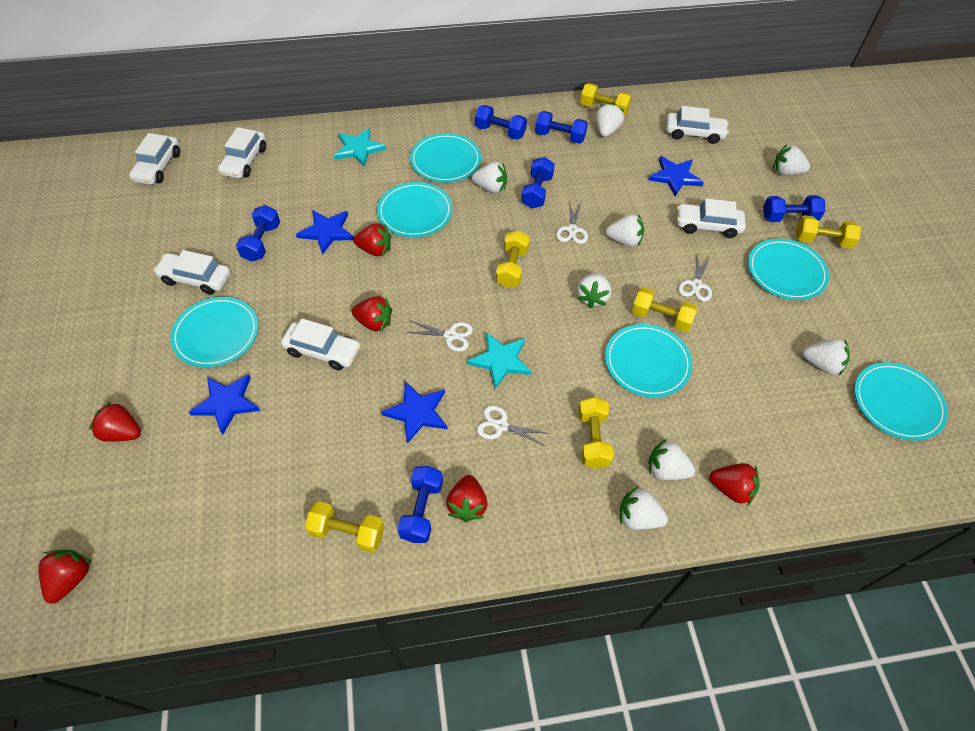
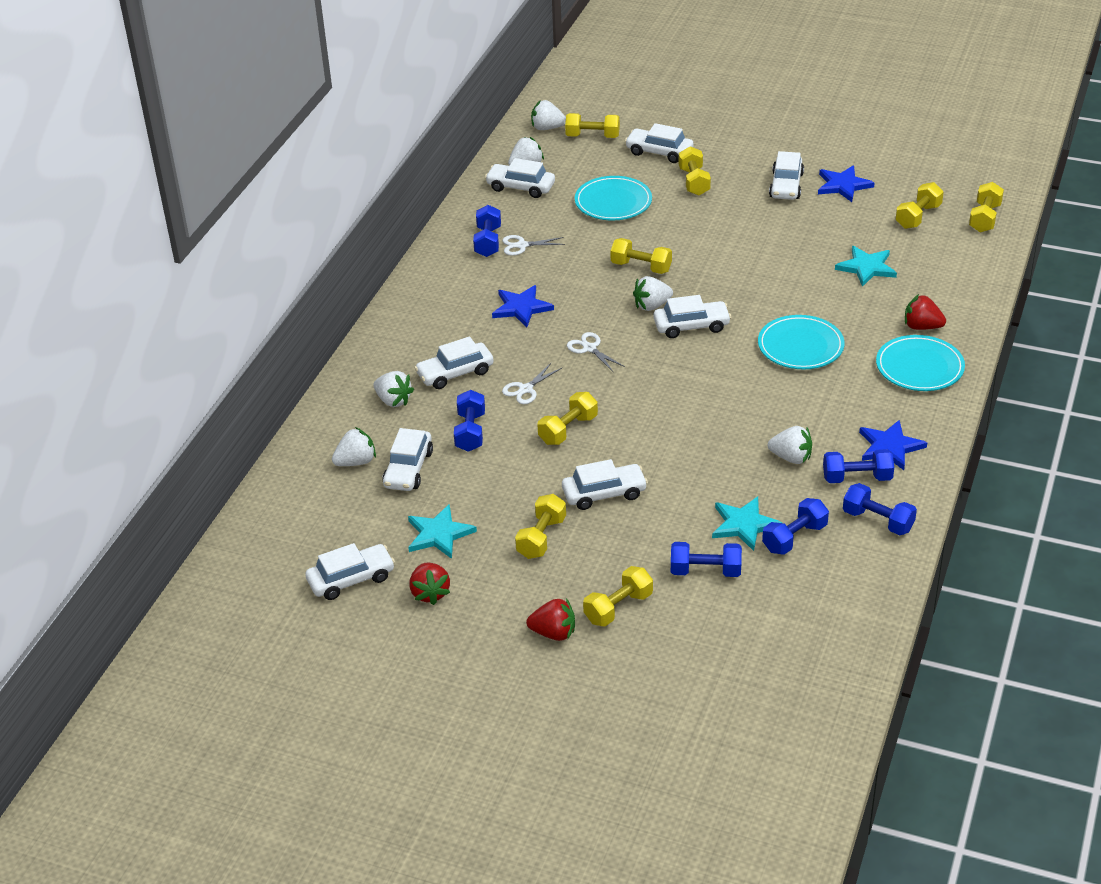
blue star: [189,374,260,435] [296,210,354,255] [381,381,447,444] [648,156,704,197] = 4 -> [492,285,554,327] [818,165,875,202] [859,420,927,470] = 3
red strawberry: [39,550,92,604] [89,401,141,442] [352,296,392,332] [353,223,391,256] [446,475,488,523] [709,463,760,505] = 6 -> [409,563,450,605] [526,598,575,641] [905,294,946,330] = 3
turquoise plate: [170,297,258,367] [377,182,452,237] [410,133,481,182] [605,324,692,397] [748,239,829,300] [854,362,948,441] = 6 -> [575,176,652,221] [758,315,844,369] [876,335,965,391] = 3
turquoise star: [334,128,386,167] [467,332,532,389] = 2 -> [408,504,477,559] [712,496,782,551] [835,246,897,287] = 3
white car: [129,133,180,185] [153,250,230,295] [218,127,266,179] [281,319,361,370] [666,106,729,144] [677,199,746,238] = 6 -> [305,543,395,600] [382,428,433,491] [414,336,494,389] [485,158,555,198] [562,459,648,510] [625,123,694,163] [654,295,731,338] [769,151,804,200] = 8
white scissors: [405,320,473,352] [477,405,550,446] [556,201,588,244] [678,253,712,302] = 4 -> [502,235,565,256] [502,363,562,404] [567,332,625,371] = 3
white strawberry: [472,162,507,193] [577,273,611,308] [596,103,624,137] [606,214,644,247] [620,486,668,530] [648,439,695,480] [773,145,810,175] [802,339,850,376] = 8 -> [332,427,376,466] [373,371,414,407] [508,137,544,166] [531,100,566,130] [633,276,673,311] [768,426,812,464] = 6
yellow dumbbell: [305,501,385,553] [496,230,530,288] [578,397,614,469] [580,83,632,115] [632,287,698,332] [796,215,861,249] = 6 -> [515,494,566,559] [537,392,598,445] [565,113,620,138] [583,566,653,626] [611,238,672,274] [679,146,711,196] [896,182,944,229] [969,182,1004,233] = 8

